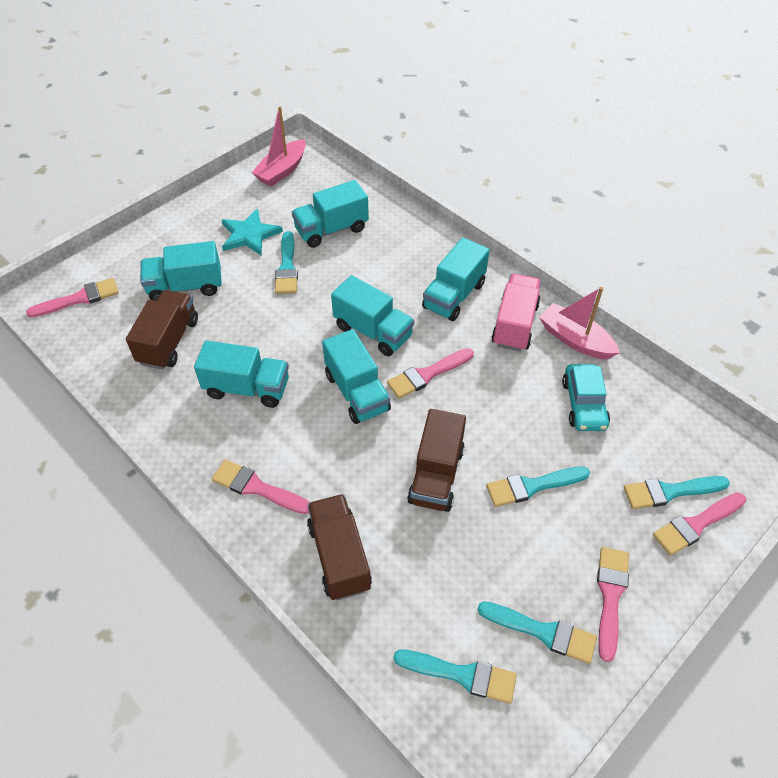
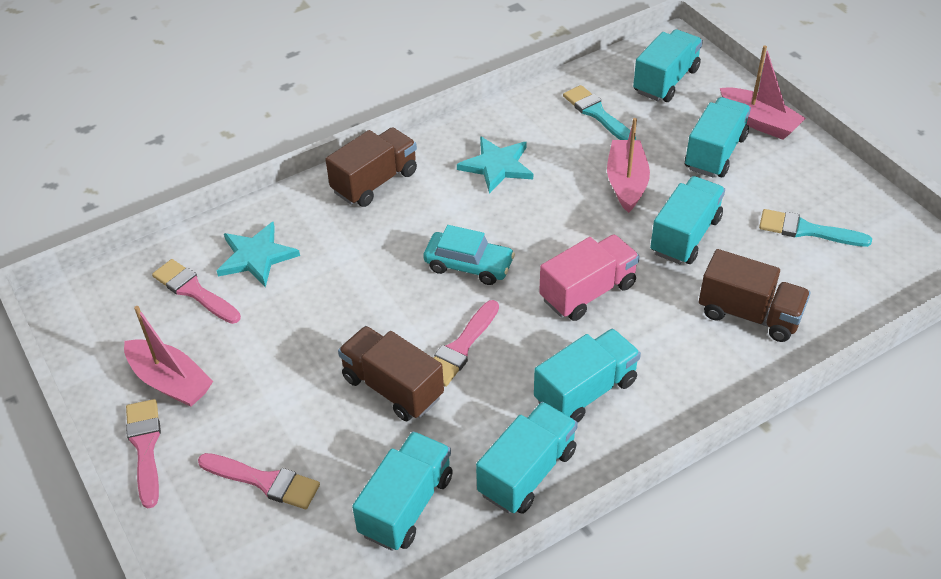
pink boat: [251,106,306,186] [539,287,620,359] = 2 -> [124,306,213,407] [607,118,650,213] [720,45,806,140] = 3
pink brush: [26,278,119,317] [212,460,310,514] [387,348,474,399] [597,547,629,662] [653,493,746,556] = 5 -> [126,399,161,508] [152,259,241,324] [198,453,320,509] [434,300,499,387] = 4
turquoise brush: [275,231,298,294] [393,649,517,704] [477,601,597,664] [486,466,590,507] [624,476,730,509] = 5 -> [563,85,636,140] [759,209,872,247] = 2
turquoise star: [222,208,283,255] = 1 -> [217,222,300,287] [457,136,533,194] = 2

